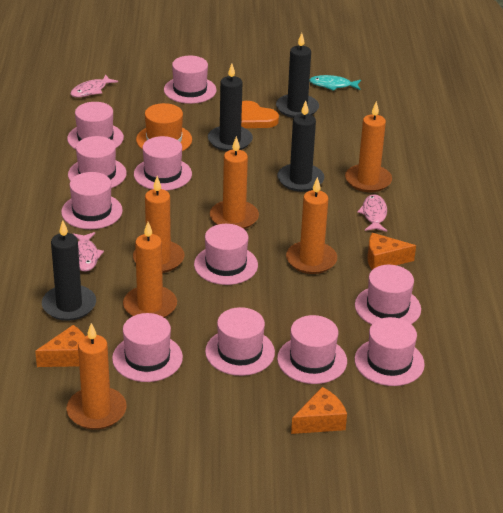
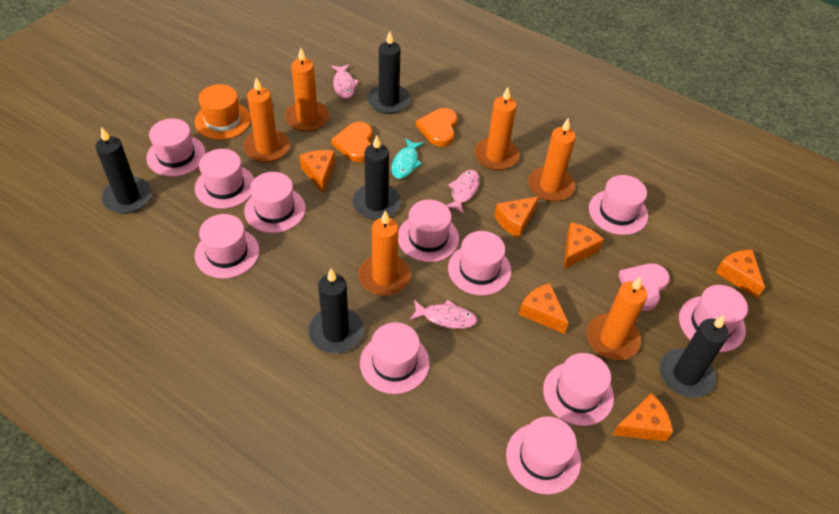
black candle: [42,220,96,321] [208,64,253,151] [276,33,319,118] [277,101,324,192] = 4 -> [95,127,152,214] [308,269,363,353] [353,135,401,220] [367,31,410,114] [660,315,729,398] = 5
orange cheese: [35,325,85,367] [291,387,347,434] [367,233,416,270] = 3 -> [299,150,335,194] [495,196,539,238] [519,283,568,334] [564,222,604,269] [613,393,673,441] [716,250,765,298] = 6
orange heart: [241,101,279,128] = 1 -> [331,122,373,162] [416,108,458,147] = 2
pink heart: none = 0 -> [619,263,670,311] = 1

